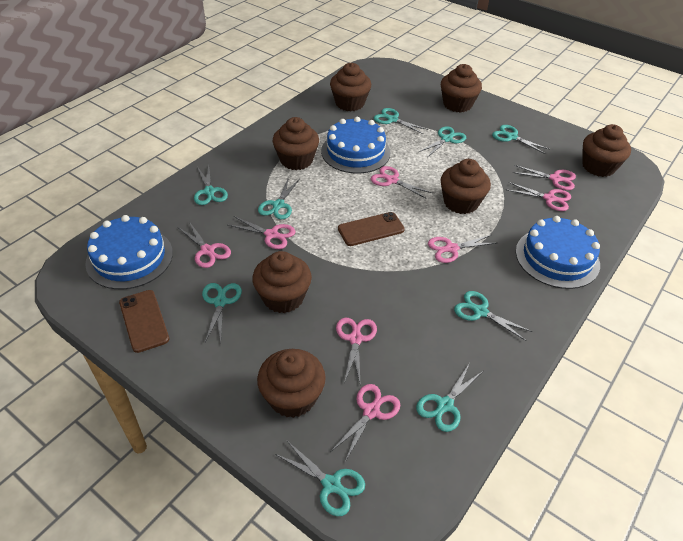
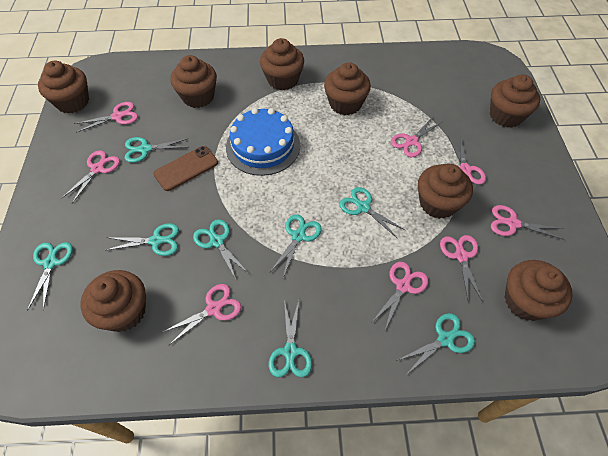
blue cake: [85,215,173,289] [321,117,391,173] [516,216,600,289] = 3 -> [226,108,300,176] = 1
brown cupcake: [252,251,312,313] [257,349,326,418] [273,117,319,170] [330,63,371,111] [441,64,482,113] [441,159,491,214] [582,124,631,177] = 7 -> [38,61,89,113] [81,270,146,332] [170,55,217,108] [260,38,304,91] [324,62,371,115] [418,164,473,219] [490,74,540,128] [504,260,573,321] = 8
brown phone: [119,290,169,353] [338,212,405,246] = 2 -> [153,146,218,191] = 1
turquoise scissors: [194,165,228,205] [202,283,242,342] [258,177,300,219] [275,441,365,516] [374,108,429,134] [416,363,483,432] [419,126,466,158] [454,291,533,341] [492,125,550,154] = 9 -> [27,242,73,311] [106,223,179,256] [125,137,188,163] [193,219,248,279] [269,300,312,377] [270,214,322,277] [339,187,405,238] [396,313,475,374] = 8

